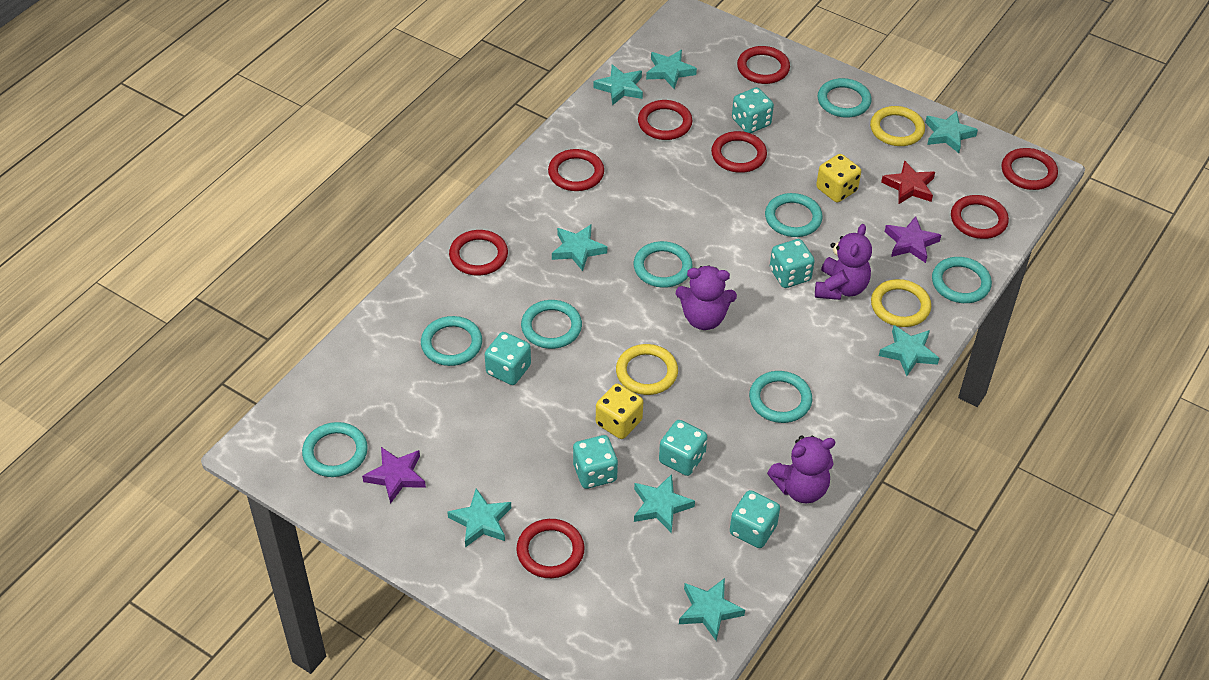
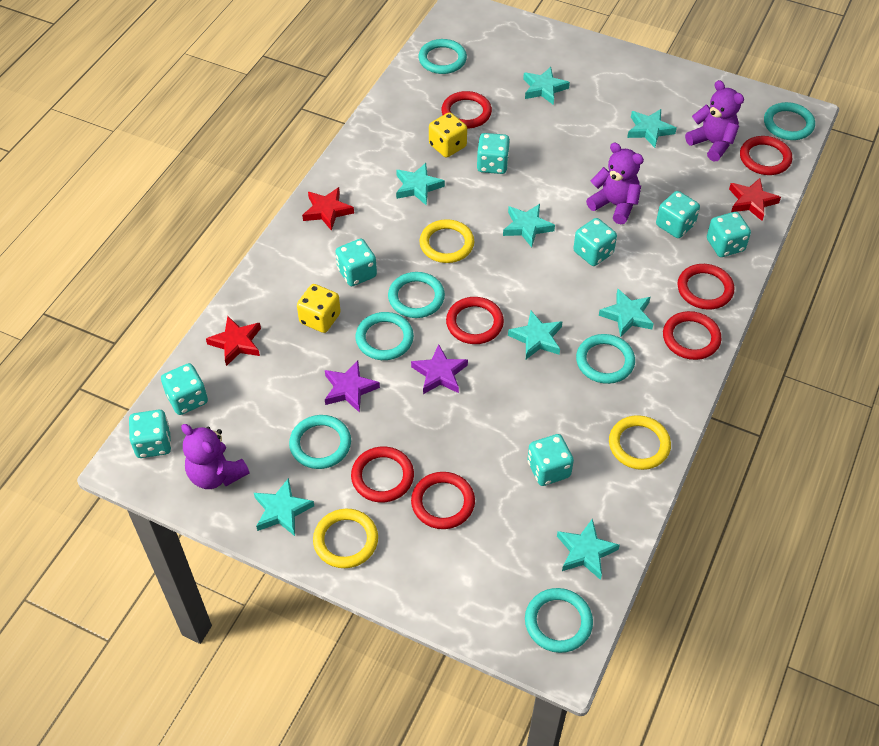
red ring: [449,230,508,276] [516,519,585,578] [548,149,604,191] [638,100,692,140] [711,131,767,173] [737,46,790,84] [951,195,1009,239] [1002,148,1058,190] = 8 -> [351,446,414,503] [411,472,475,529] [442,91,492,129] [446,297,504,344] [663,311,722,360] [677,264,734,310] [740,136,792,175] = 7
red star: [881,160,935,204] = 1 -> [206,316,261,366] [302,187,354,231] [729,178,781,221] = 3
turquoise dice: [485,332,531,385] [573,435,618,489] [659,420,707,476] [730,490,780,548] [732,87,774,133] [770,239,815,288] = 6 -> [129,410,171,458] [161,363,208,415] [335,239,377,286] [477,133,510,174] [527,434,574,486] [573,218,617,266] [656,191,700,238] [707,212,751,257] = 8
turquoise ring: [302,422,368,477] [421,316,482,366] [521,300,582,349] [633,241,693,288] [749,371,812,423] [765,193,823,237] [818,78,871,118] [932,257,992,303] = 8 -> [289,415,351,469] [355,312,414,360] [388,272,445,318] [418,39,467,74] [525,588,593,653] [576,334,635,384] [764,102,815,140] = 7

